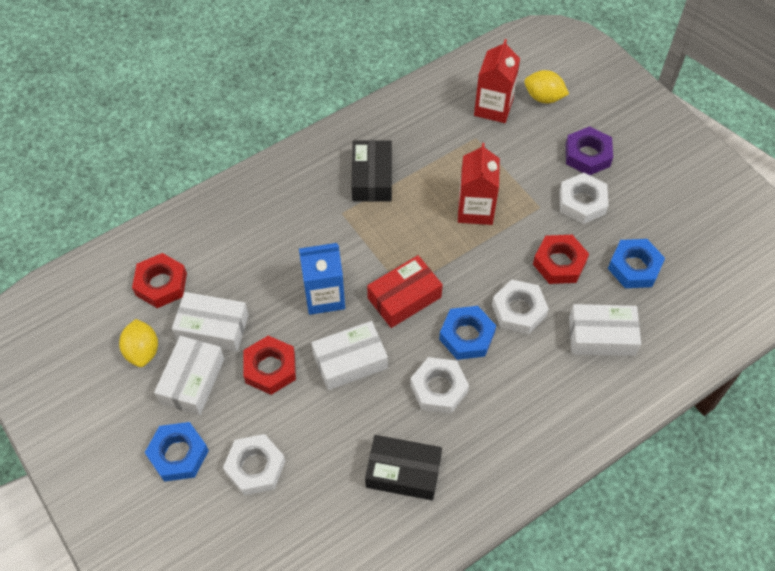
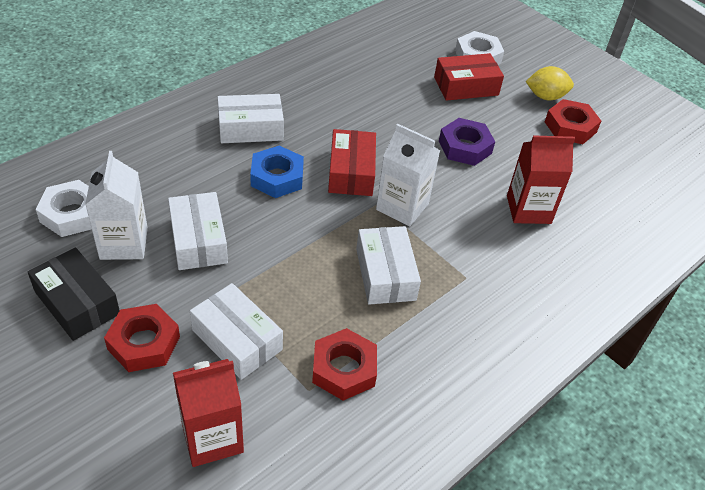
black box: [352,140,392,202] [365,435,442,500] = 2 -> [28,247,120,341] = 1
blue carton: [299,243,345,315] = 1 -> none = 0
blue nut: [145,422,209,482] [439,306,496,360] [608,239,665,288] = 3 -> [250,146,304,198] = 1
red box: [367,255,443,328] = 1 -> [328,129,376,196] [434,53,504,101] = 2
white carton: none = 0 -> [85,151,148,260] [376,124,440,226] = 2
white nut: [223,434,285,496] [410,357,469,414] [492,279,549,334] [559,173,609,224] = 4 -> [36,180,92,237] [455,31,504,65] = 2
yellow lemon: [119,319,158,367] [524,70,569,103] = 2 -> [526,66,574,100] = 1

